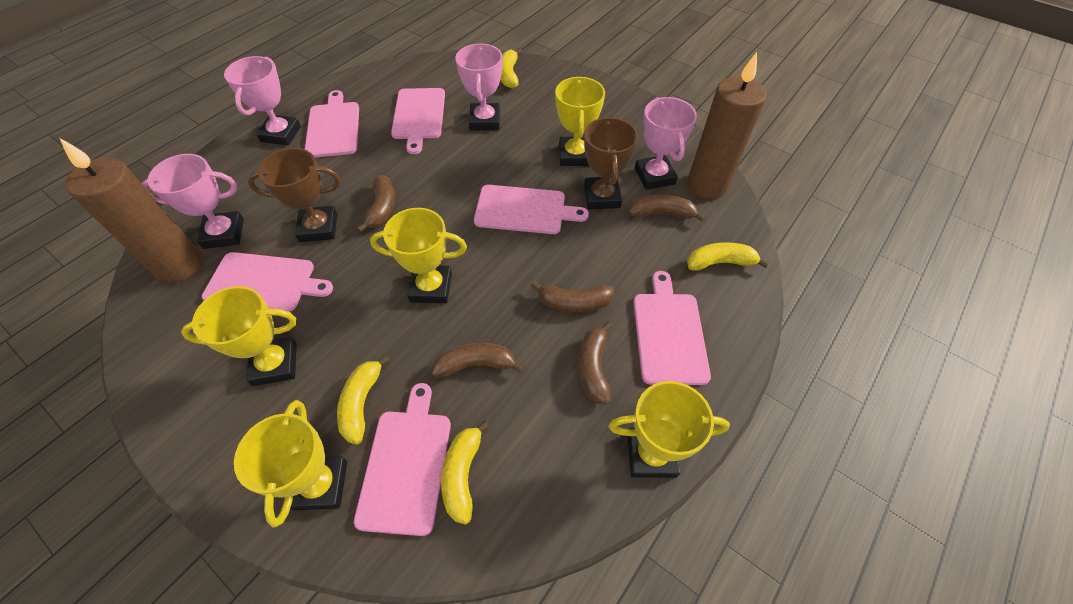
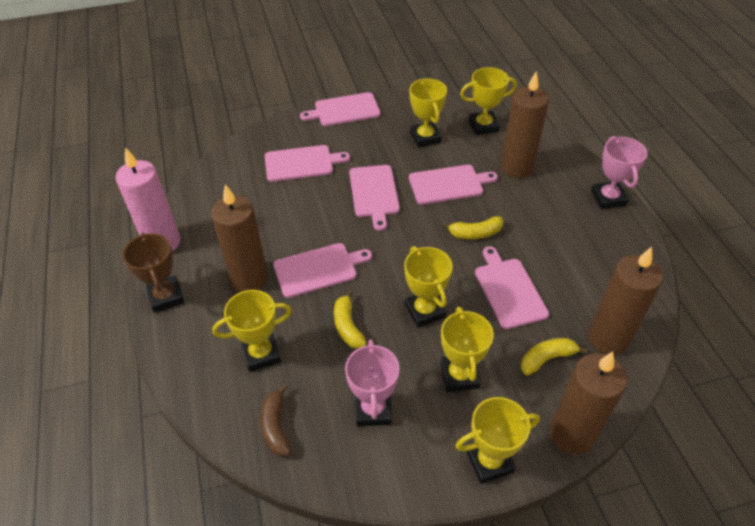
brown banana: [357,175,395,233] [432,343,524,378] [531,281,615,313] [578,321,613,404] [628,194,705,222] = 5 -> [260,384,291,457] = 1
brown candle: [60,138,202,283] [687,52,767,199] = 2 -> [211,184,268,292] [501,71,549,178] [550,352,627,455] [588,247,663,355] = 4
brown trophy: [248,148,340,242] [584,116,638,209] = 2 -> [122,233,184,313] = 1
pink candle: none = 0 -> [115,147,180,251] = 1
pink trophy: [142,154,244,249] [224,56,301,145] [455,44,503,131] [635,97,697,190] = 4 -> [345,339,399,426] [591,136,648,209] = 2
yellow banana: [337,355,390,444] [441,420,490,525] [500,48,522,88] [687,242,769,271] = 4 -> [334,290,367,349] [442,216,504,239] [521,338,588,376] = 3
yellow trophy: [181,286,297,386] [234,400,347,527] [370,208,467,303] [555,77,605,166] [608,381,730,478] = 5 -> [212,290,292,372] [404,246,453,328] [410,79,447,148] [441,307,494,392] [455,397,540,484] [460,67,517,135] = 6

